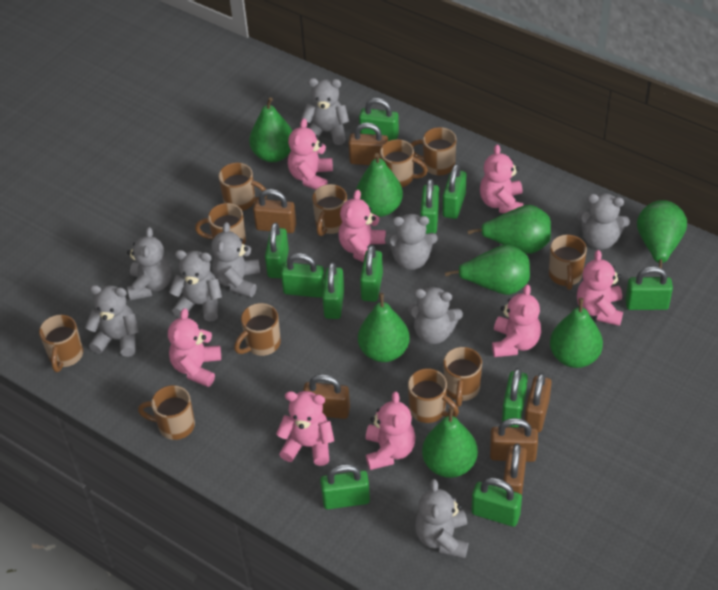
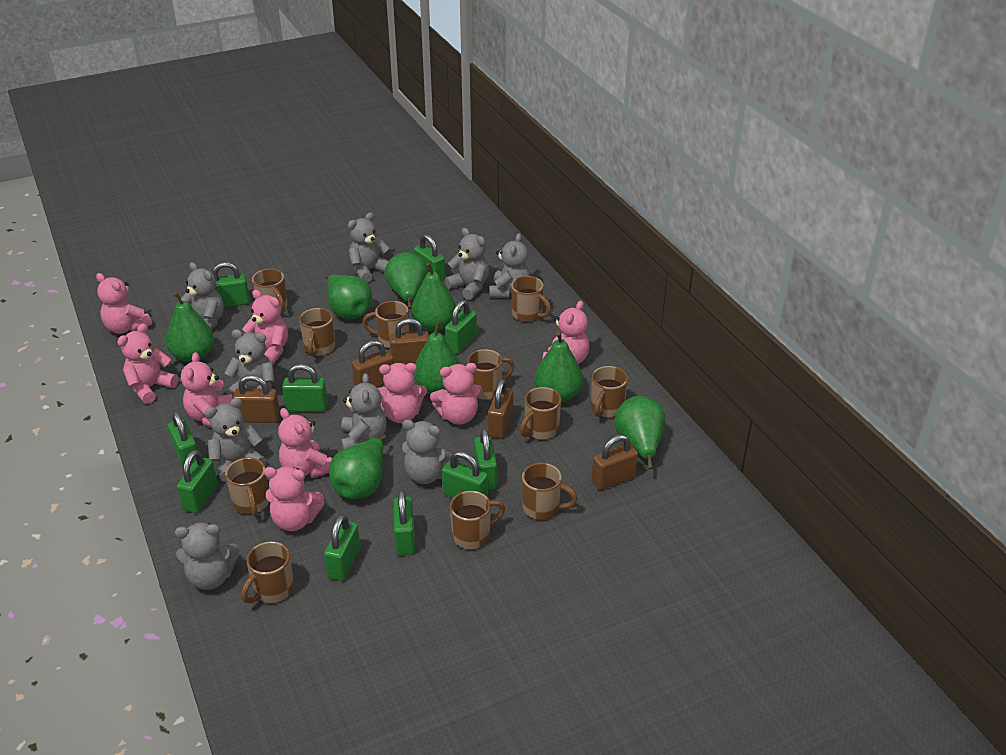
brown padlock: [253,189,296,233] [303,374,350,419] [348,123,388,165] [490,418,538,462] [503,443,527,495] [525,373,552,432] = 6 -> [233,375,280,423] [352,340,394,387] [390,318,429,365] [488,379,513,439] [592,434,638,490] = 5
green padlock: [265,222,289,278] [281,253,325,298] [320,464,370,509] [322,262,344,319] [359,98,399,141] [360,245,383,302] [420,179,439,234] [442,164,466,219] [471,478,522,527] [502,368,528,427] [625,266,673,310] = 11 -> [168,412,198,468] [177,450,218,513] [213,262,250,307] [282,364,328,412] [324,514,360,581] [393,490,415,555] [414,234,445,281] [442,451,488,498] [445,300,477,354] [474,428,497,490] = 10
pink teddy bear: [168,308,221,387] [276,391,334,466] [288,118,333,190] [338,190,386,262] [366,392,416,470] [480,144,523,213] [492,284,541,357] [577,250,623,326] = 8 -> [96,273,152,334] [117,323,178,404] [181,352,233,427] [242,290,288,364] [264,466,325,531] [278,408,332,478] [378,363,427,423] [430,363,483,425] [542,301,589,364] = 9

